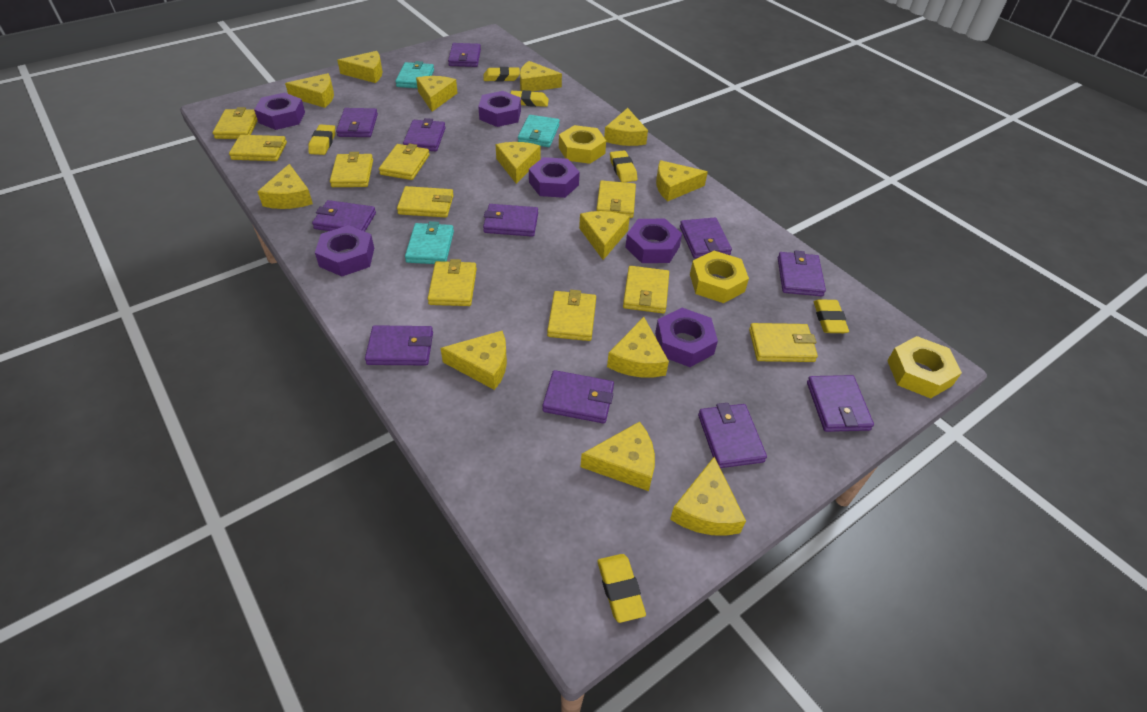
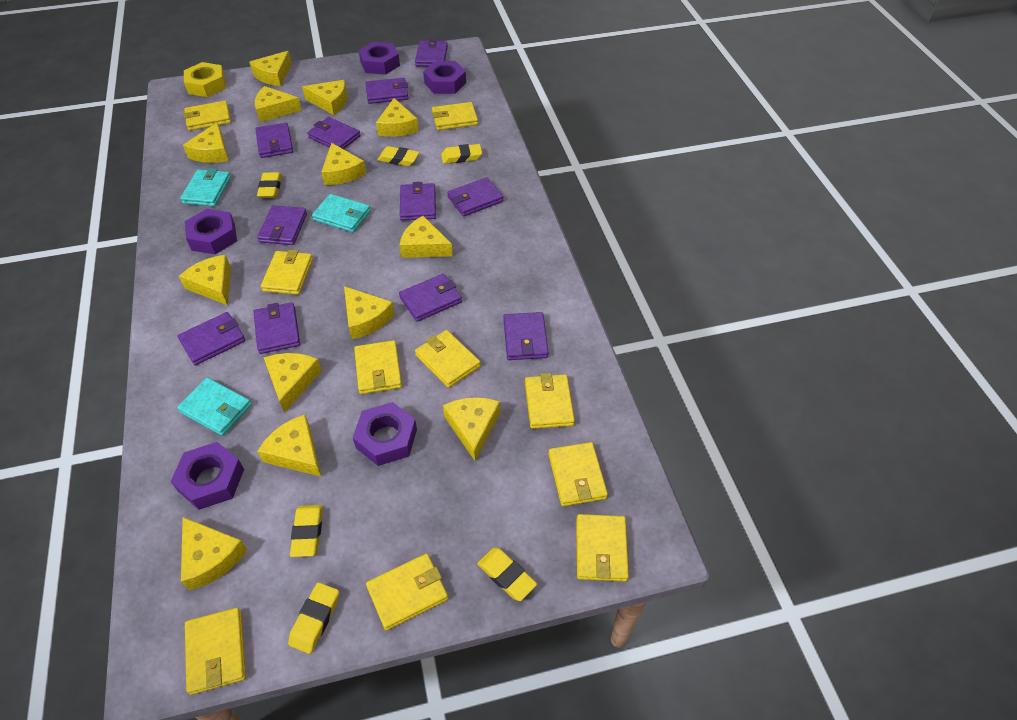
purple nut: [254,92,305,130] [315,225,374,276] [478,91,521,127] [529,157,580,198] [625,219,682,263] [655,308,718,367] = 6 -> [170,442,244,510] [185,209,237,254] [353,402,417,466] [358,42,400,75] [423,61,466,94] = 5
yellow nut: [559,125,606,164] [690,251,749,303] [887,336,962,398] = 3 -> [184,62,226,97] = 1

